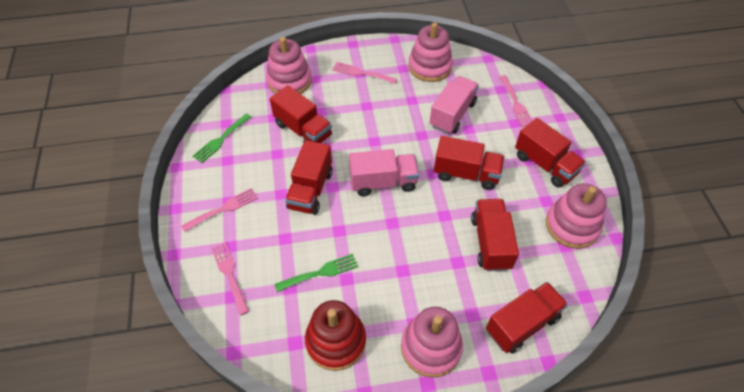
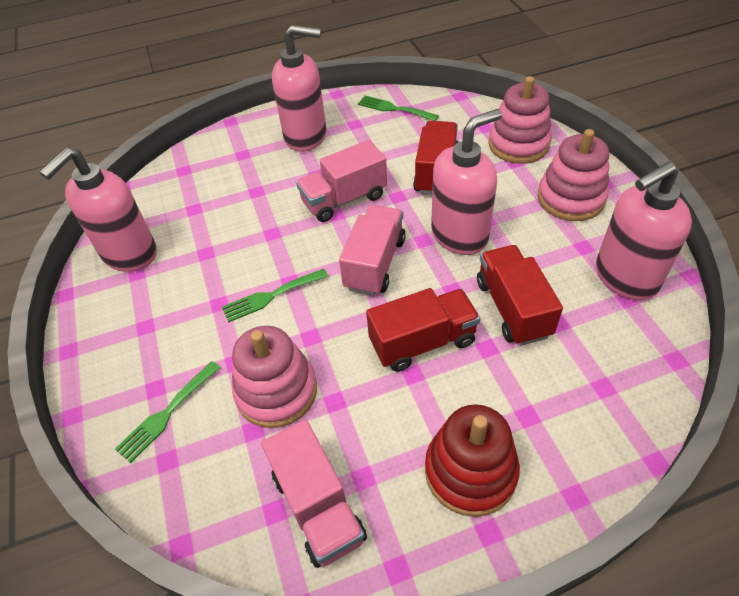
green fork: [193,113,251,163] [274,254,358,292] = 2 -> [115,361,221,463] [222,269,329,323] [358,96,439,121] = 3
pink fork: [181,188,258,232] [211,242,249,315] [332,62,397,84] [499,75,532,127] = 4 -> none = 0
pink soap dispenser: none = 0 -> [40,148,157,272] [272,25,326,152] [431,109,502,255] [596,162,692,300] = 4
pink stacking toy: [266,37,312,94] [401,307,463,378] [408,22,453,82] [546,183,607,249] = 4 -> [232,326,317,428] [488,76,552,164] [538,129,609,221] = 3
pink truck: [349,149,419,196] [430,76,479,134] = 2 -> [261,420,367,568] [296,140,387,222] [339,205,406,296] = 3
red truck: [270,85,332,143] [285,140,333,215] [434,136,505,190] [471,199,519,271] [486,282,568,354] [515,118,586,188] = 6 -> [366,288,480,372] [413,121,459,195] [477,245,563,346] = 3

